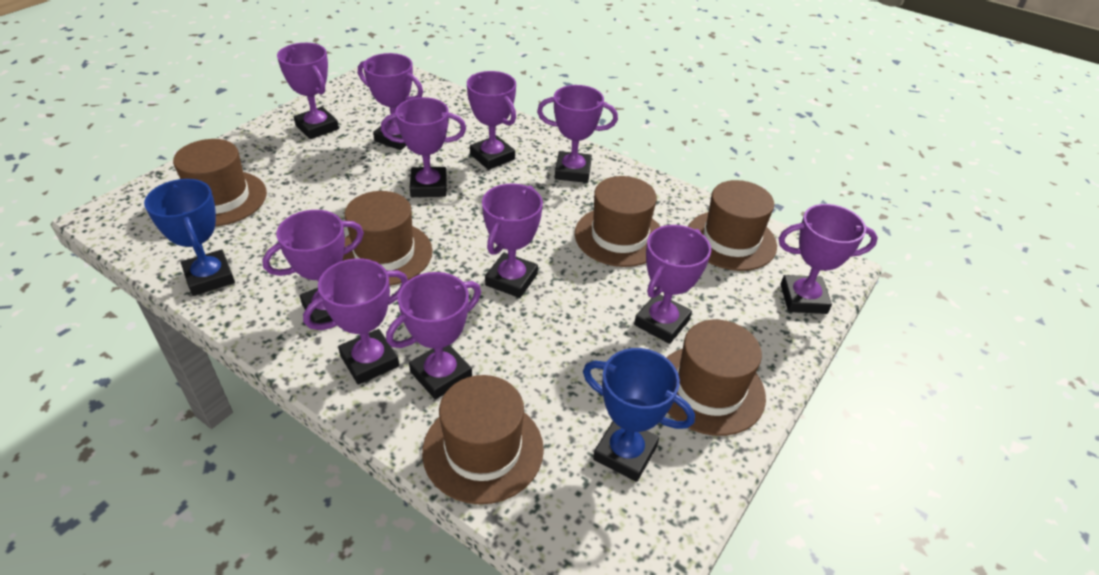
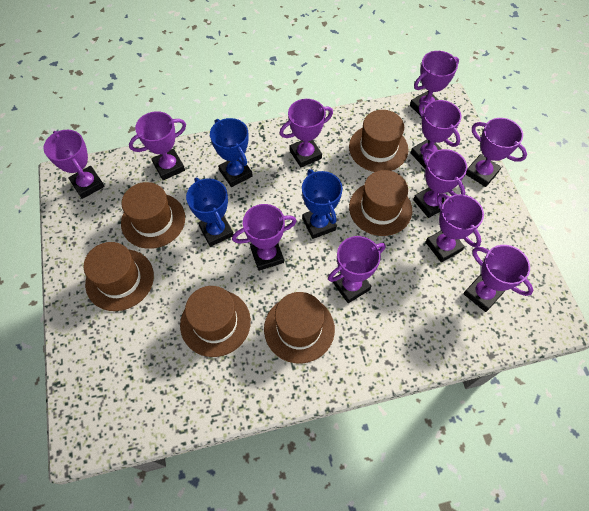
blue trophy: [144,179,235,296] [583,348,695,482] = 2 -> [186,178,233,247] [210,118,253,187] [302,169,343,239] = 3

